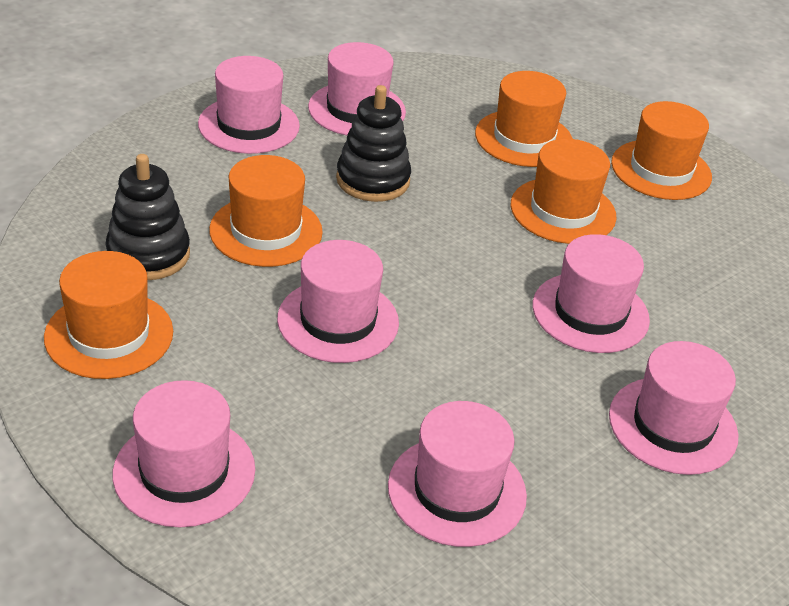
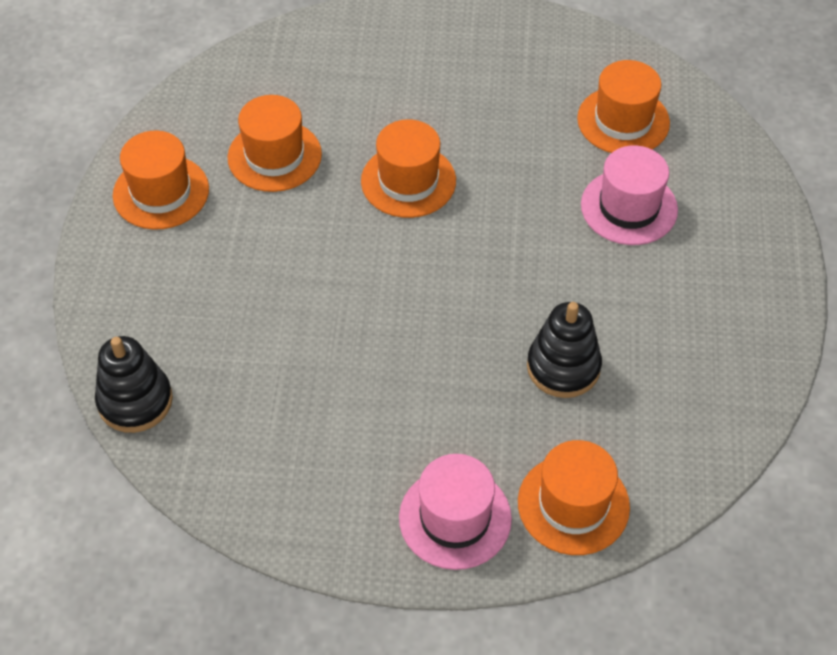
pink hat: [113,380,255,527] [198,56,300,154] [277,240,399,363] [308,42,406,135] [388,401,527,547] [533,234,650,353] [609,341,738,475] = 7 -> [399,454,512,570] [581,145,678,245] = 2

